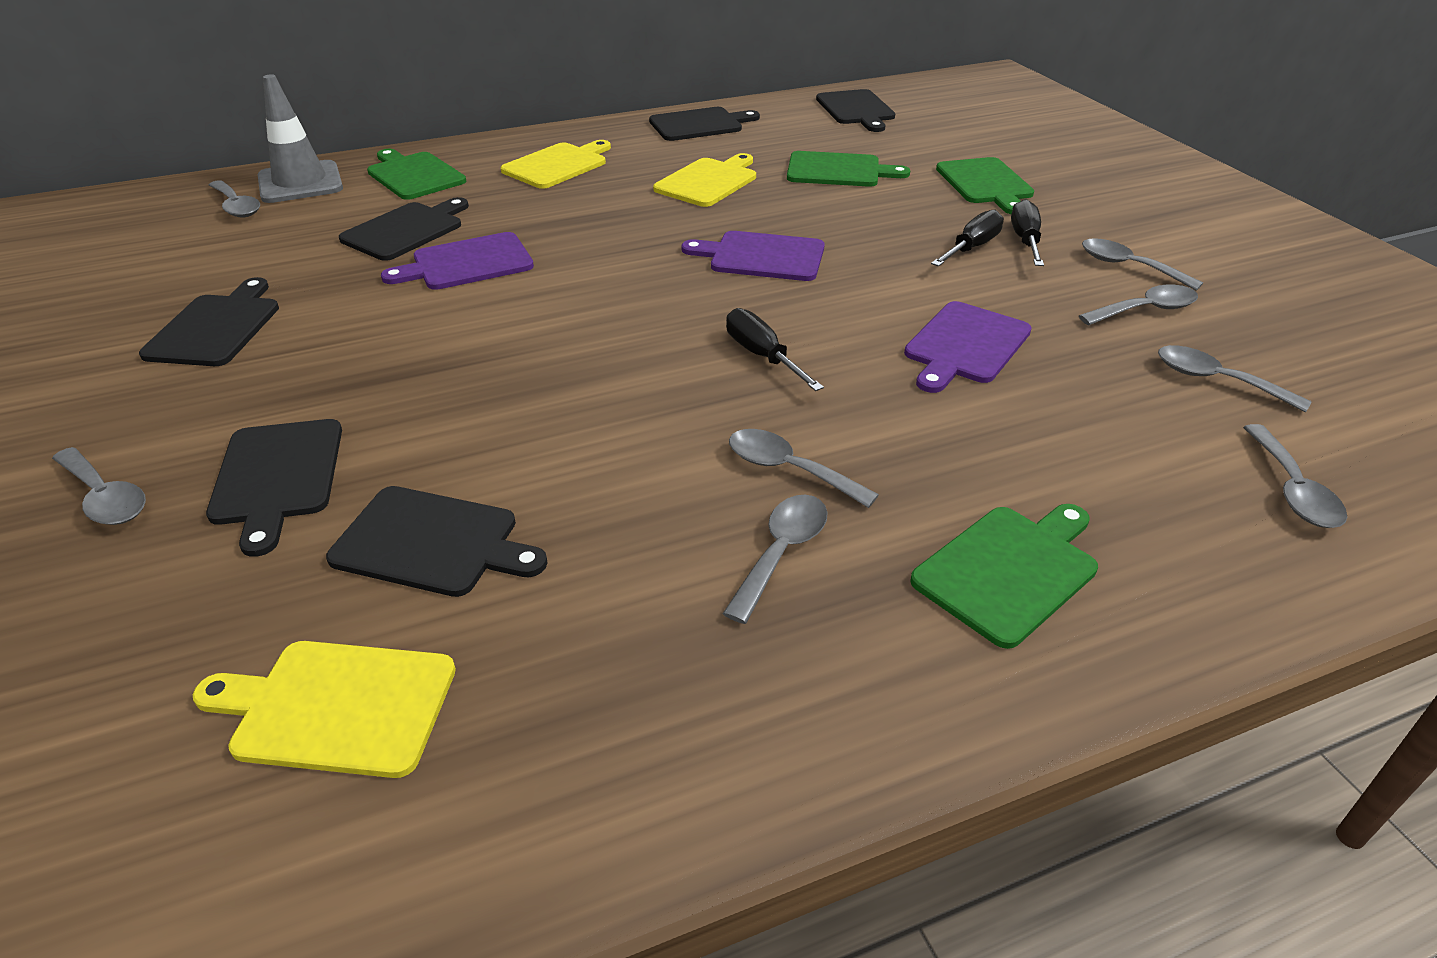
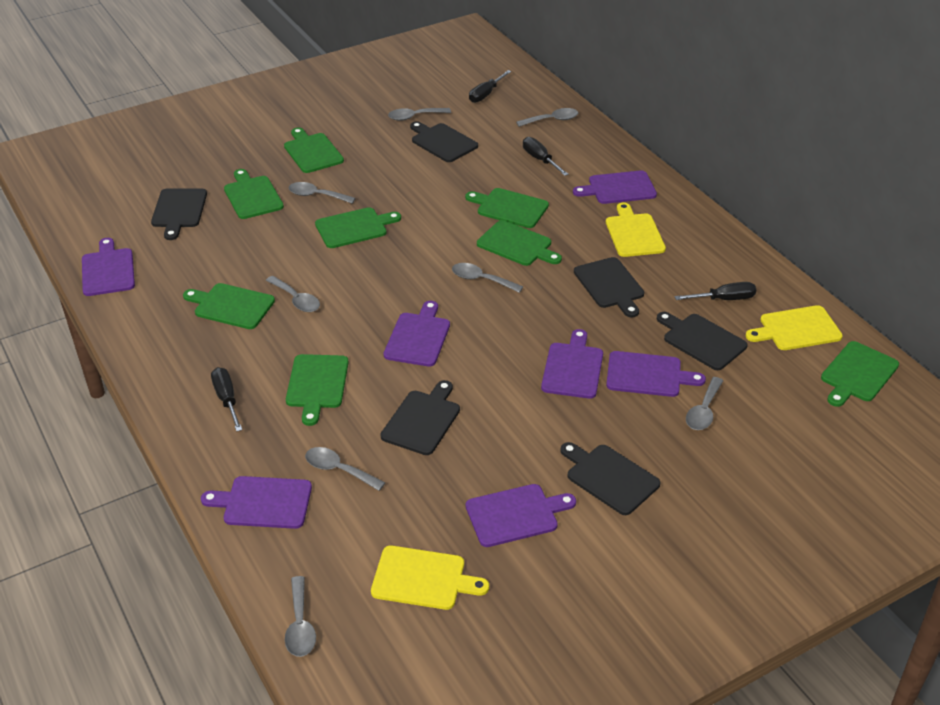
black screwdriver: [726,308,824,391] [931,209,1004,267] [1011,199,1044,266] = 3 -> [211,367,242,432] [469,70,511,103] [523,137,569,176] [675,282,756,300] = 4
green cutting board: [367,149,466,200] [787,151,910,187] [910,504,1098,649] [936,157,1034,214] = 4 -> [183,283,275,329] [224,169,284,219] [284,128,344,173] [286,354,349,426] [315,207,401,248] [465,188,549,228] [477,220,562,266] [821,341,899,407] = 8
grey traffic cone: [258,74,343,203] = 1 -> none = 0
purple cutting board: [381,232,534,290] [682,231,825,281] [904,301,1032,393] = 3 -> [82,238,135,296] [201,476,312,529] [384,301,450,367] [466,484,576,547] [541,329,603,399] [573,170,657,204] [606,351,706,397] = 7

